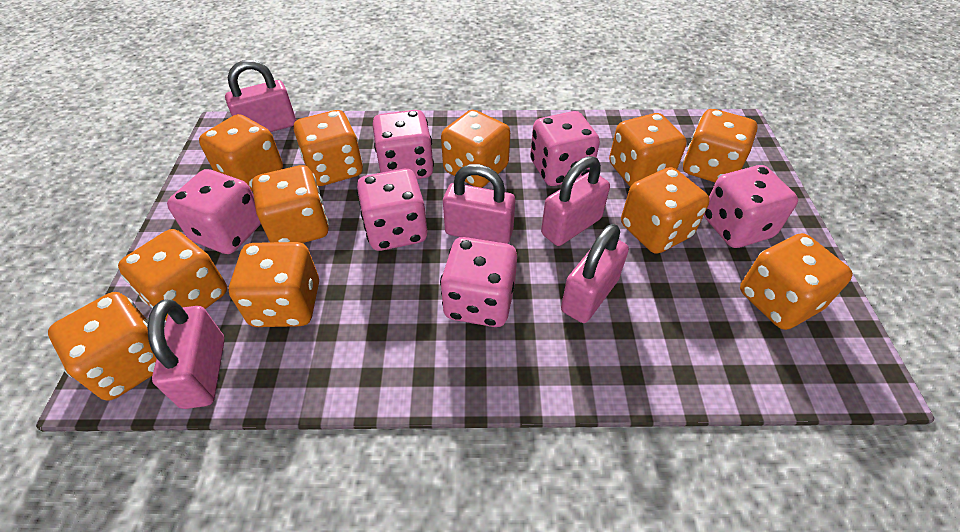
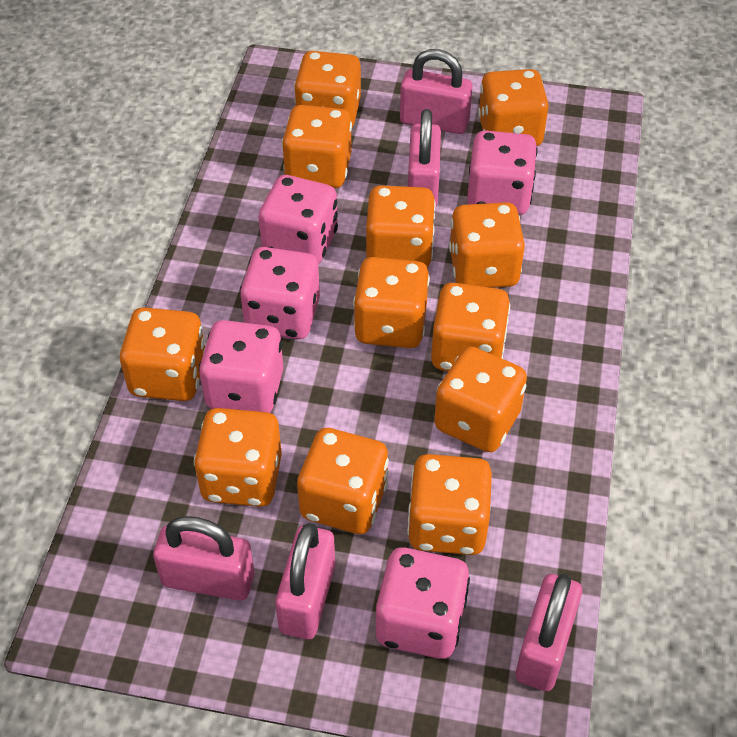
orange dice: [48,292,157,401] [118,229,227,322] [199,114,283,191] [229,242,319,327] [252,165,329,243] [294,110,363,186] [441,110,510,188] [609,113,687,187] [621,167,710,254] [683,109,758,183] [740,233,853,330] = 11 -> [120,307,205,401] [194,408,282,507] [282,105,352,188] [294,51,361,127] [297,428,389,534] [353,257,430,348] [366,185,436,268] [407,454,492,555] [431,283,510,371] [434,346,527,452] [449,202,525,288] [478,69,549,146] = 12
pink dice: [167,169,261,254] [356,169,427,251] [372,110,434,179] [440,237,517,327] [530,111,600,186] [704,165,798,248] = 6 -> [199,320,283,413] [240,247,320,339] [259,175,338,264] [376,547,470,659] [467,130,537,215] = 5

